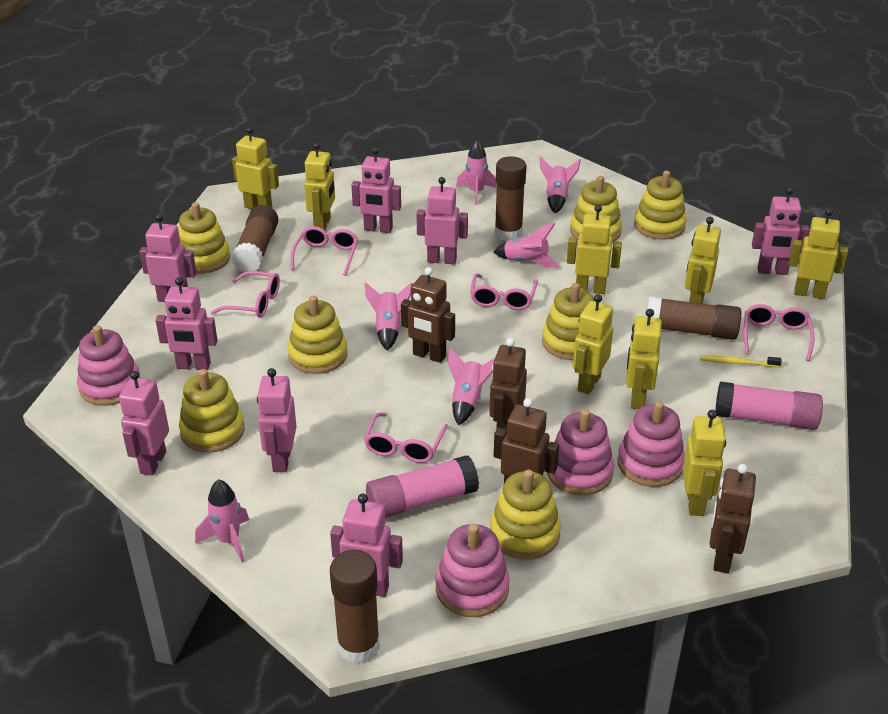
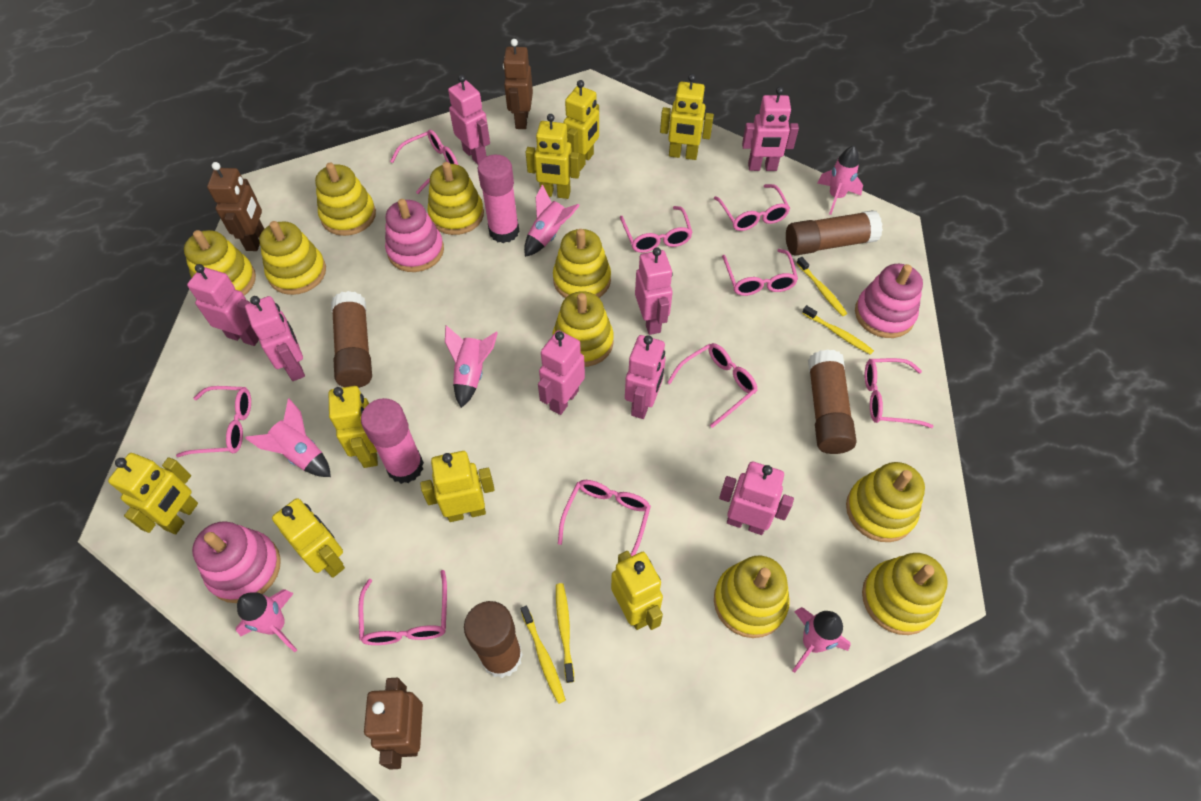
brown robot: [401,267,455,363] [489,338,527,430] [494,398,559,483] [710,464,756,573] = 4 -> [207,162,264,251] [364,678,423,770] [503,39,533,129] = 3
pink glasses: [211,271,280,318] [291,226,358,276] [364,412,448,463] [470,273,538,310] [744,304,814,361] = 5 -> [176,386,251,457] [358,570,447,645] [390,129,458,194] [558,480,651,556] [620,206,693,253] [667,343,758,428] [714,184,790,231] [722,249,798,296] [865,358,934,428] = 9
pink stacking toy: [77,325,141,406] [435,524,509,617] [547,409,614,495] [617,401,685,487] = 4 -> [192,521,281,603] [385,199,444,272] [855,264,923,338] = 3
yellow stacking toy: [178,202,230,274] [179,369,245,453] [288,296,348,374] [490,470,561,560] [542,283,594,360] [570,176,622,242] [634,171,687,240] = 7 -> [184,230,256,295] [259,221,326,295] [315,163,376,236] [427,162,484,235] [552,291,614,367] [553,229,611,298] [714,556,790,638] [846,462,925,542] [862,553,948,635] = 9
yellow toothbrush: [700,355,782,367] = 1 -> [521,605,566,704] [556,583,574,683] [796,257,847,316] [802,305,874,355] = 4

